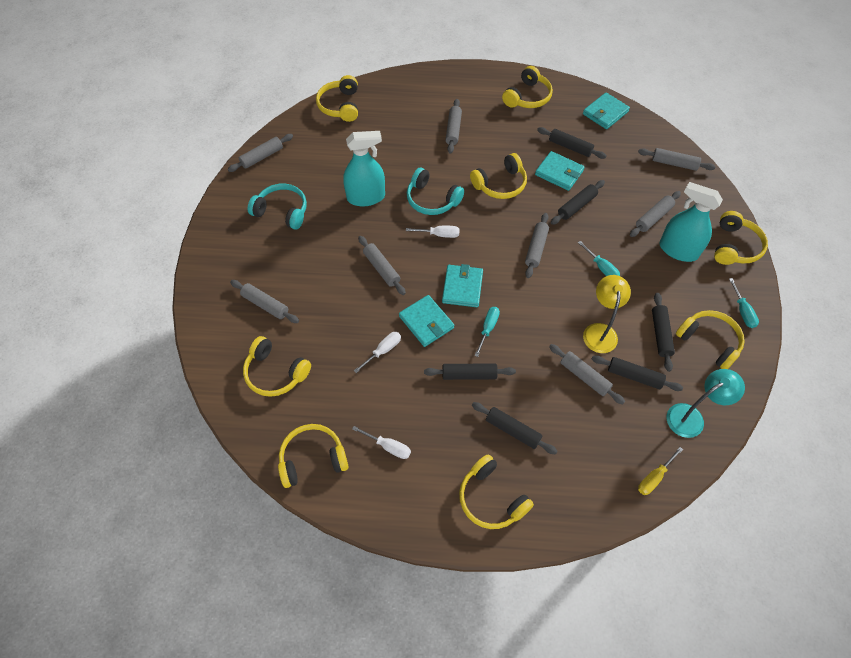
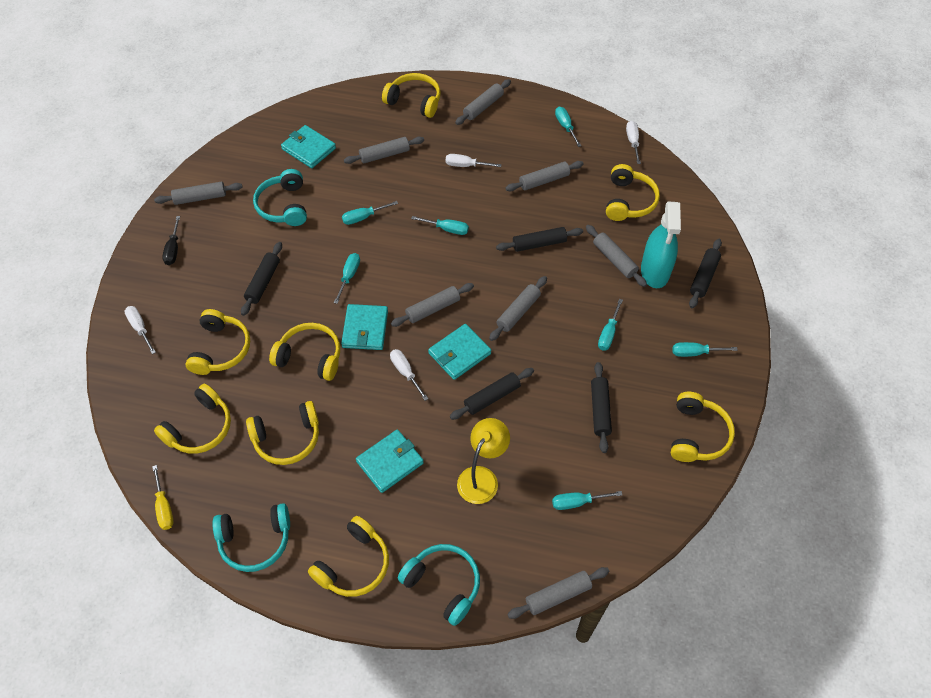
black rolling pin: [424,363,516,380] [472,402,557,454] [537,127,607,159] [551,180,605,225] [592,355,683,391] [652,293,675,372] = 6 -> [241,242,282,316] [450,368,534,420] [496,227,583,252] [591,362,612,453] [689,239,722,308] = 5
black screwdriver: none = 0 -> [162,216,180,265] = 1
turquoise headphones: [248,184,307,230] [407,168,464,215] = 2 -> [212,503,290,572] [253,169,307,226] [398,544,480,626] = 3
turquoise lamp: [667,369,745,438] = 1 -> none = 0
turquoise screwdriver: [474,307,500,357] [578,241,620,276] [729,278,759,328] = 3 -> [334,253,360,304] [342,201,398,225] [411,216,469,235] [552,491,622,510] [555,107,581,147] [598,299,623,351] [672,342,738,357] = 7
turquoise spray bottle: [343,131,385,206] [659,182,723,262] = 2 -> [641,201,681,288] = 1
white screwdriver: [352,426,411,459] [354,332,401,373] [406,226,460,238] = 3 -> [124,306,156,354] [390,349,428,401] [445,154,502,167] [626,121,641,164] = 4

